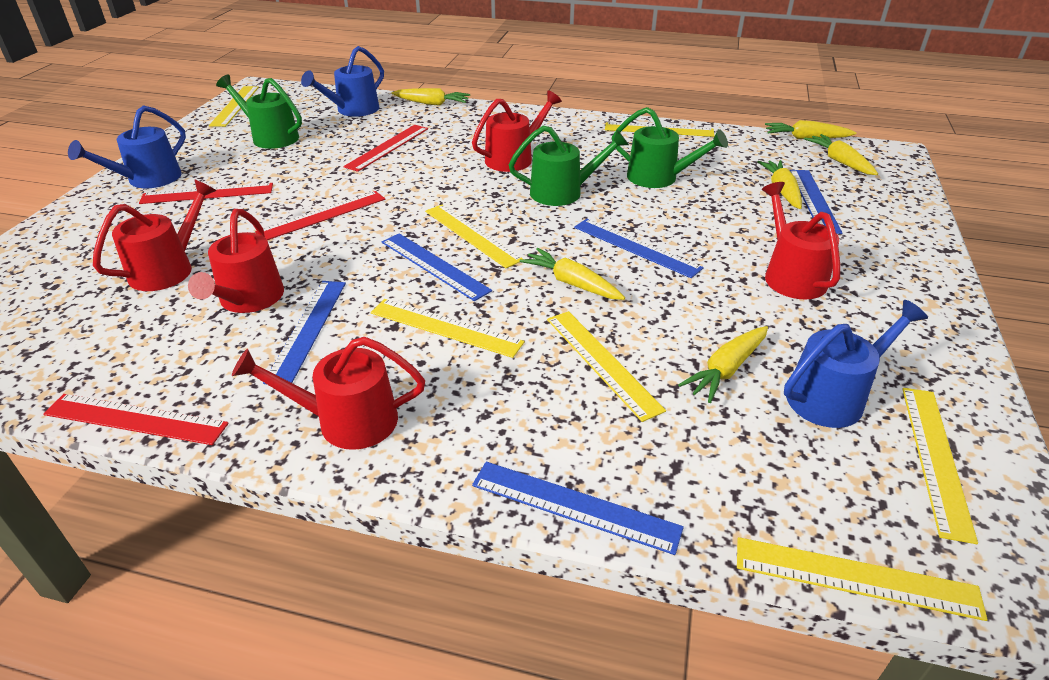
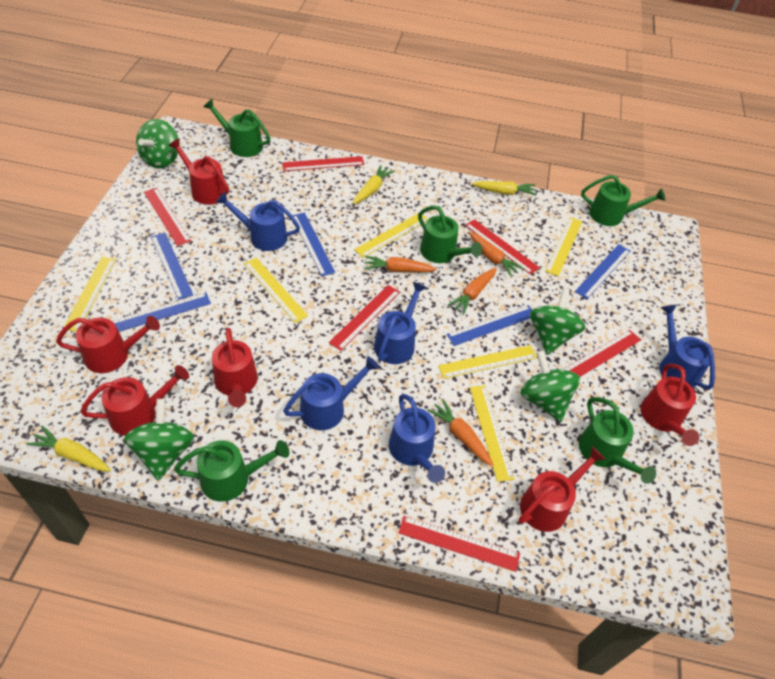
blue watering can: [68,105,186,188] [301,46,384,117] [784,300,928,428] = 3 -> [216,192,300,251] [283,356,379,430] [374,282,427,364] [389,394,445,483] [659,305,715,390] = 5
green spinning top: none = 0 -> [124,399,194,481] [136,119,178,168] [520,351,580,422] [530,288,585,355] = 4
green watering can: [216,75,302,149] [509,126,629,206] [612,107,728,188] = 3 -> [174,440,289,502] [203,99,270,157] [418,205,482,263] [579,397,656,484] [581,175,665,226] = 5
orange carrot: none = 0 -> [364,256,437,272] [427,399,494,467] [448,268,497,315] [469,231,524,277] = 4
red ruler: [43,394,229,445] [139,183,273,204] [255,191,385,240] [343,125,428,172] = 4 -> [144,188,191,246] [282,156,365,171] [329,285,400,351] [398,516,520,571] [465,219,540,275] [562,330,641,377] = 6
red watering can: [93,179,216,291] [188,209,284,313] [232,337,425,450] [472,90,562,172] [762,182,840,300] = 5 -> [56,316,160,373] [80,365,189,436] [168,138,229,205] [212,328,258,407] [519,447,606,532] [641,364,699,446] = 6
yellow carrot: [392,88,470,106] [520,248,625,300] [678,326,768,403] [757,160,802,209] [765,120,856,139] [804,134,878,175] = 6 -> [26,426,111,471] [353,165,395,204] [472,181,537,196] = 3
yellow ruler: [209,86,259,127] [371,299,525,358] [425,204,523,268] [547,311,666,422] [605,122,714,137] [737,537,988,621] [902,388,978,544] = 7 -> [63,257,116,332] [244,258,308,323] [354,213,428,258] [438,345,537,379] [470,385,515,482] [545,217,582,276] = 6

